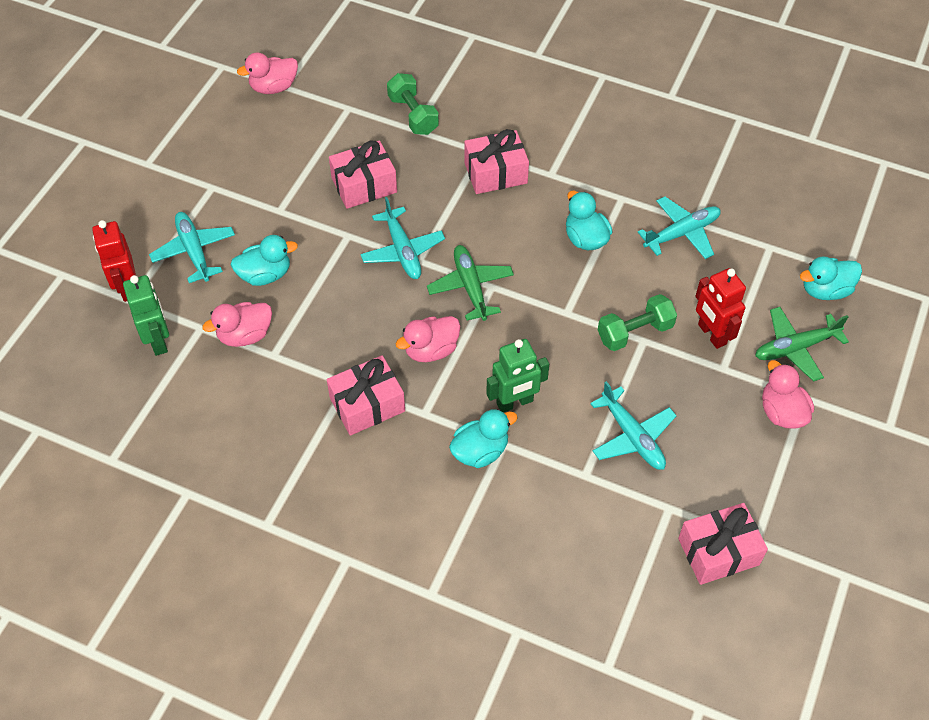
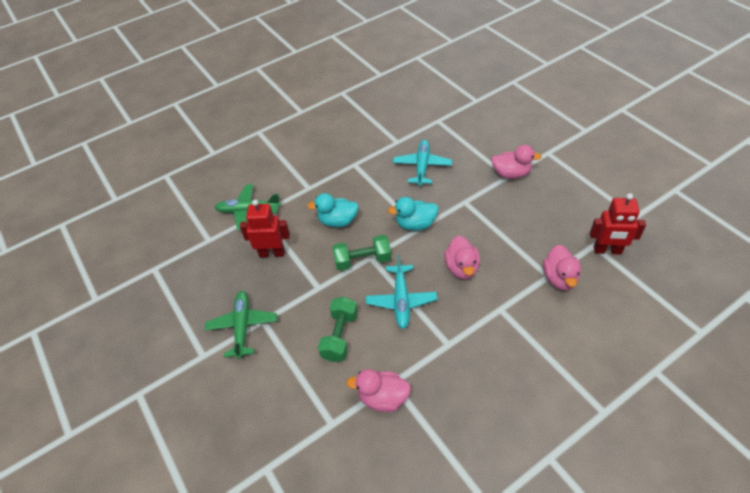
green robot: [123,275,169,356] [486,339,549,412] = 2 -> none = 0
pink gift: [327,355,405,436] [329,140,397,209] [464,129,529,194] [678,503,768,585] = 4 -> none = 0
turquoise duck: [231,235,298,286] [449,409,518,468] [566,191,612,250] [800,256,862,300] = 4 -> [308,193,359,227] [388,197,438,231] = 2
turquoise plane: [149,212,235,283] [360,197,445,279] [590,381,677,470] [638,197,721,259] = 4 -> [366,255,437,329] [393,140,452,186] = 2

